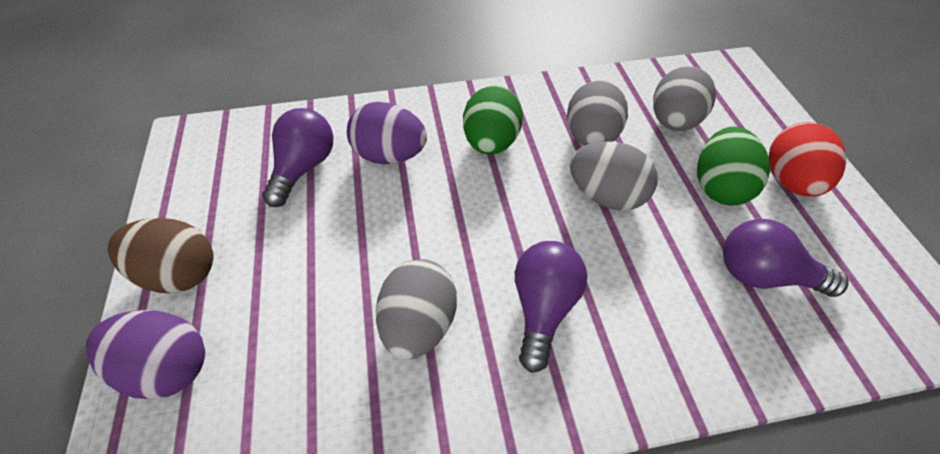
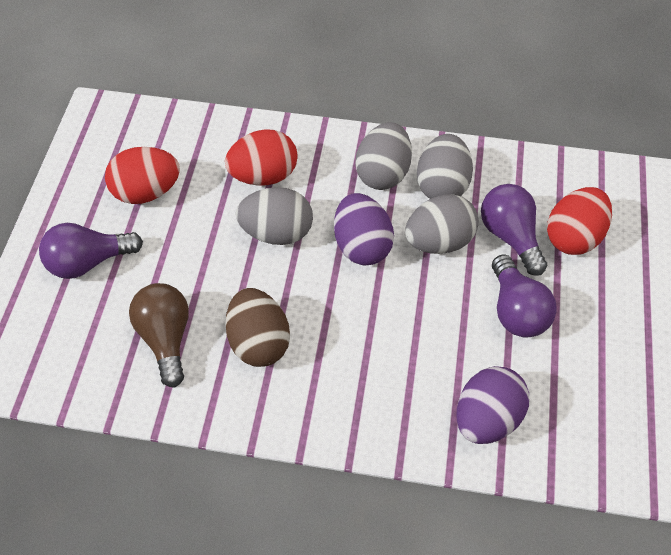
brown light bulb: none = 0 -> [129,283,189,388] = 1
green egg: [463,86,523,155] [697,126,770,206] = 2 -> none = 0
red egg: [769,122,846,197] = 1 -> [105,147,180,204] [225,129,298,185] [547,187,612,255] = 3

